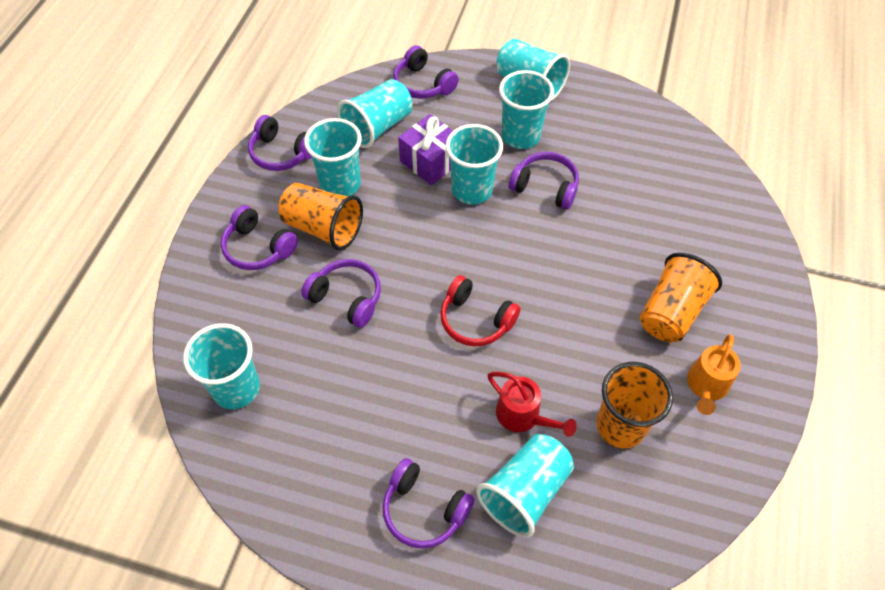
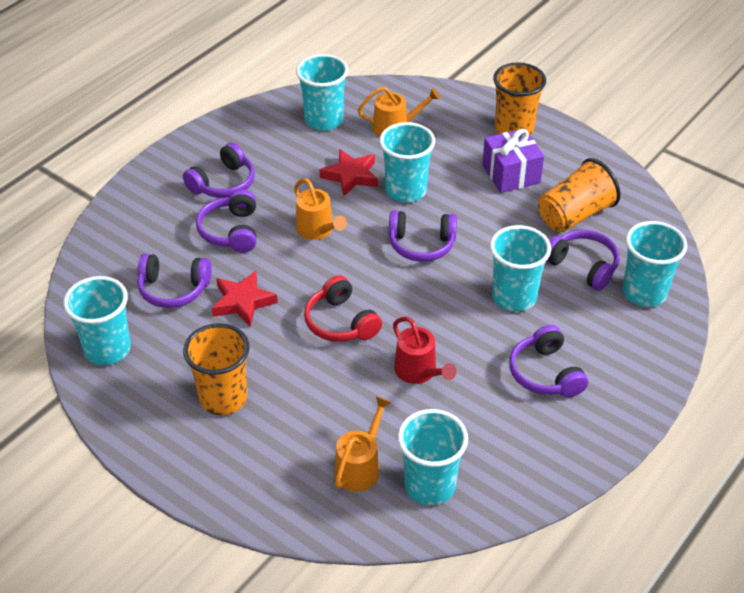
orange watering can: [687,334,741,415] = 1 -> [294,178,347,240] [334,396,392,492] [358,87,440,137] = 3
red star: none = 0 -> [211,271,278,327] [320,149,378,197] = 2
turquoise cup: [183,323,260,409] [304,118,362,196] [337,79,412,148] [446,124,503,205] [476,434,574,538] [496,39,570,101] [499,70,554,149] = 7 -> [63,276,131,365] [296,54,349,131] [380,122,435,203] [398,409,468,506] [490,225,551,312] [622,221,687,307] = 6

